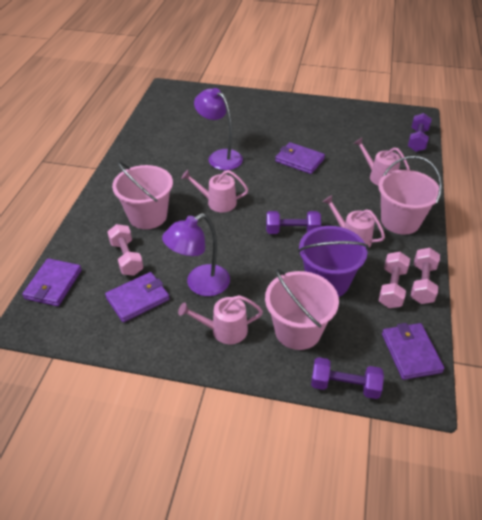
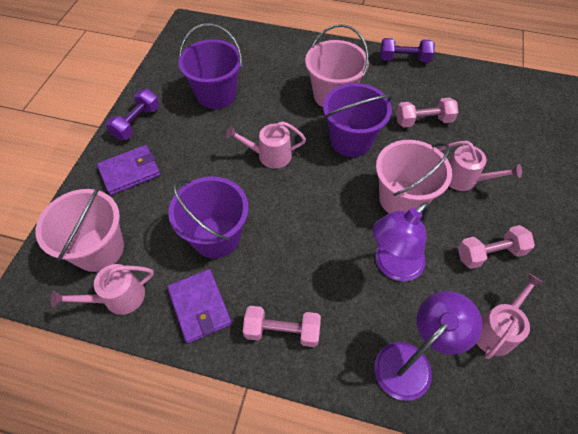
purple bucket: [298,226,369,297] = 1 -> [168,176,249,258] [178,24,242,109] [323,83,393,157] = 3
purple dumbbell: [266,211,321,234] [311,357,384,399] [408,113,432,152] = 3 -> [106,89,159,140] [380,38,435,62] = 2
purple wallet: [22,258,82,306] [105,272,170,322] [275,142,325,174] [382,323,445,380] = 4 -> [97,145,161,195] [167,269,232,343] = 2

